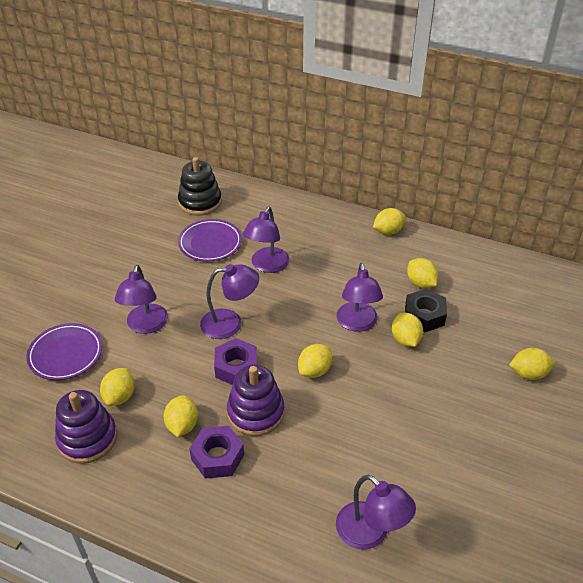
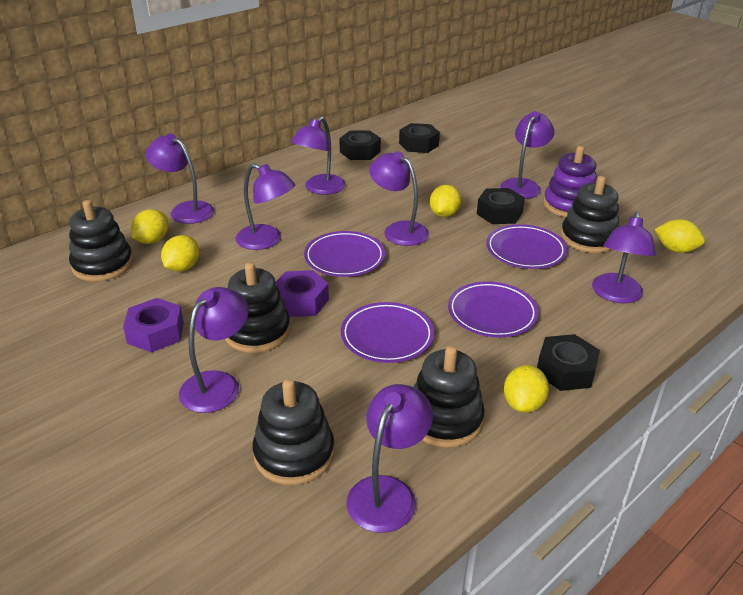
black nut: [405,289,447,332] = 1 -> [339,131,381,160] [399,123,440,153] [477,188,525,224] [537,334,600,391] = 4
black stacking toy: [178,157,222,215] = 1 -> [69,200,133,282] [225,262,291,353] [252,379,335,485] [414,346,485,448] [561,176,619,253] = 5
purple lamp: [115,265,168,334] [200,264,259,339] [243,207,289,273] [336,475,416,550] [337,263,383,332] = 5 -> [146,133,214,224] [179,287,249,413] [236,163,295,250] [291,116,346,195] [346,384,433,533] [369,151,429,246] [500,111,554,199] [592,211,656,303] = 8
purple plate: [27,323,102,380] [178,219,242,262] = 2 -> [304,231,385,277] [341,302,434,363] [448,281,539,338] [486,224,567,269] = 4
purple stacking toy: [55,390,117,464] [227,365,284,436] = 2 -> [543,146,597,217] = 1
yellow lemon: [100,368,135,406] [164,395,198,437] [298,344,332,378] [373,208,406,235] [392,313,423,347] [407,258,438,288] [509,348,555,380] = 7 -> [131,209,168,244] [161,235,199,272] [430,185,461,217] [504,365,549,413] [655,219,705,253] = 5

